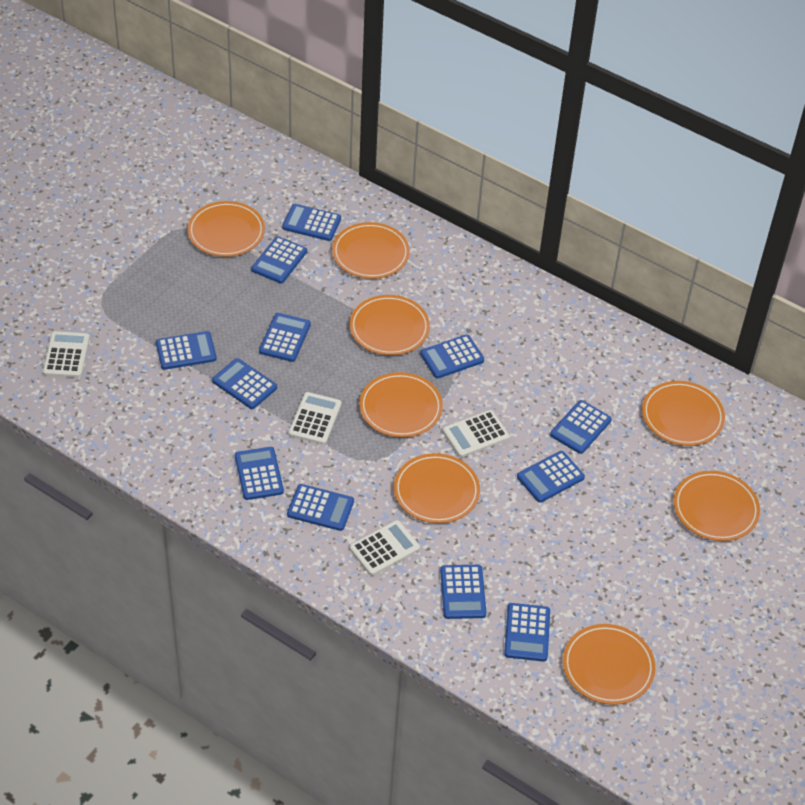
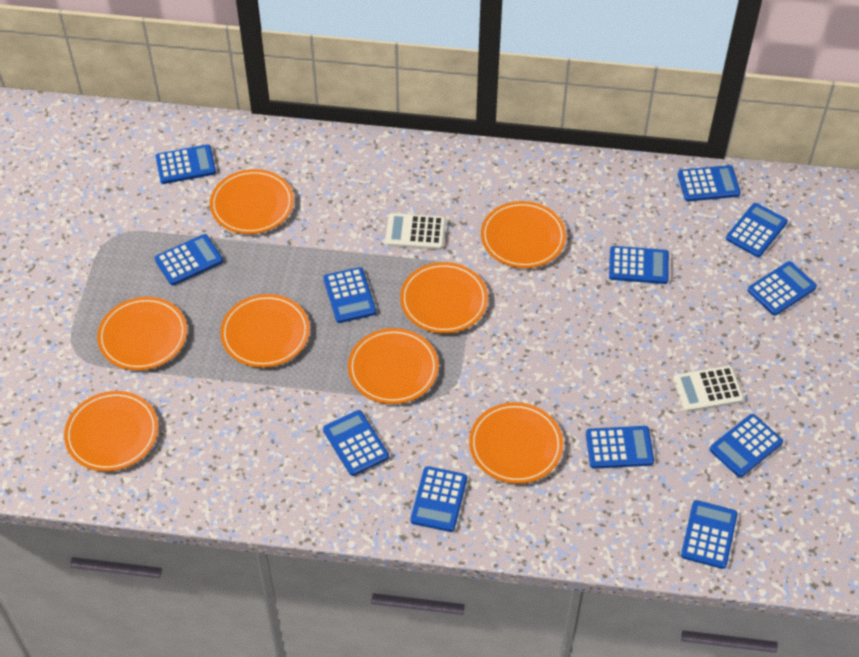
white calculator: [43,331,90,378] [289,392,342,445] [350,520,420,576] [443,410,509,457] = 4 -> [385,213,446,250] [673,366,744,412] = 2

